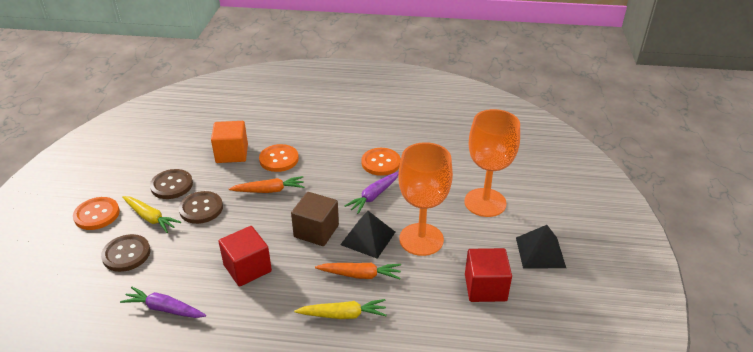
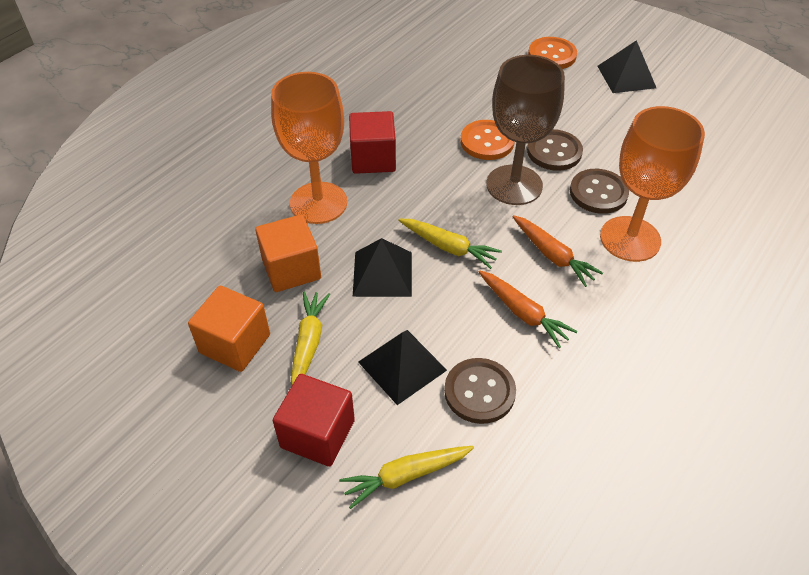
black pyramid: [340,211,395,259] [516,225,566,268] = 2 -> [353,238,412,297] [358,330,447,405] [597,40,656,93] = 3
brown cube: [291,192,339,246] = 1 -> none = 0
brown goblet: none = 0 -> [486,55,565,205] = 1
orange button: [73,197,120,230] [259,144,299,172] [361,148,401,176] = 3 -> [460,120,515,160] [528,37,577,69] = 2
orange cube: [211,121,248,163] = 1 -> [188,286,270,372] [255,214,321,292] = 2
purple carrot: [120,287,206,318] [345,171,399,214] = 2 -> none = 0
yellow carrot: [122,196,181,233] [294,299,387,319] = 2 -> [291,291,330,385] [339,446,474,509] [398,219,502,269] = 3

